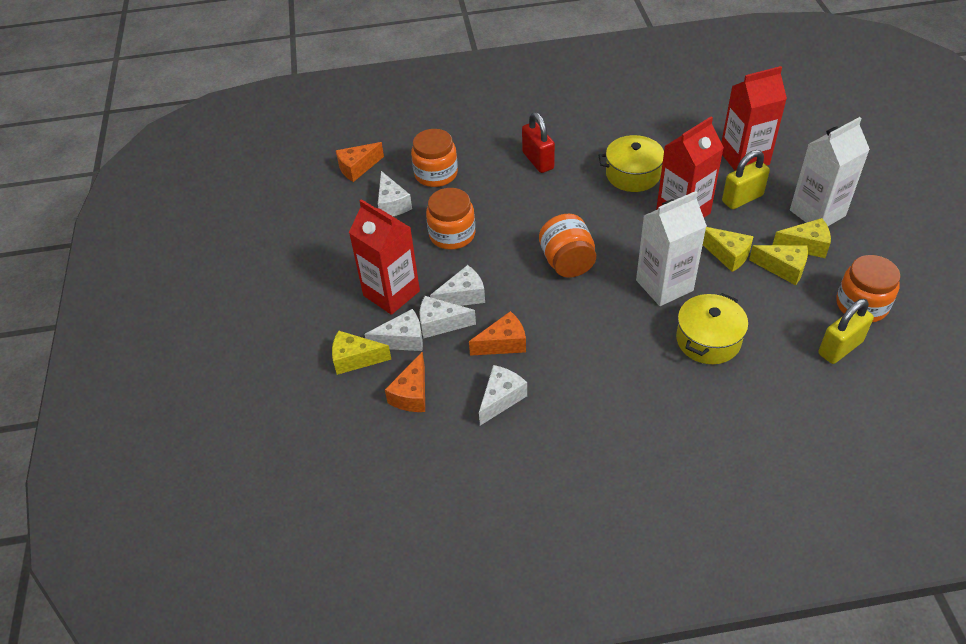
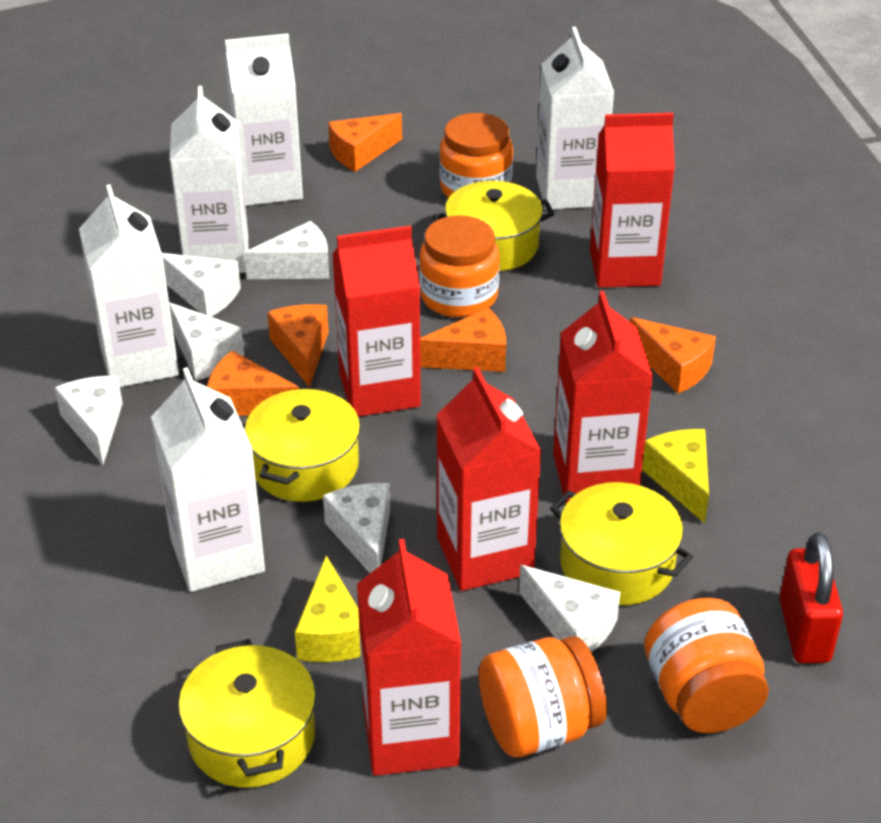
orange cheese: [336,142,384,182] [385,352,425,412] [469,311,526,356] = 3 -> [207,351,299,416] [267,304,329,388] [328,113,402,172] [420,308,506,372] [629,317,716,394] = 5
red carton: [349,199,420,315] [656,117,724,218] [721,66,787,171] = 3 -> [333,226,421,417] [357,539,461,776] [436,367,542,591] [553,291,653,504] [590,113,675,288] = 5
white carton: [636,191,707,306] [790,117,870,226] = 2 -> [79,184,179,387] [151,367,265,592] [170,86,248,273] [225,34,303,206] [536,27,614,210] = 5
white cheese: [364,309,423,351] [378,171,412,216] [419,296,476,339] [430,265,485,306] [479,365,527,426] = 5 -> [55,376,123,465] [162,253,241,317] [169,302,244,381] [244,221,329,279] [323,483,390,573] [519,565,620,652] = 6
yellow cheese: [332,330,391,375] [703,227,754,272] [749,245,808,285] [773,218,831,258] = 4 -> [295,555,361,662] [642,429,709,524] = 2
yellow padlock: [722,150,770,209] [818,299,874,364] = 2 -> none = 0
yellow pot: [598,135,664,192] [676,293,748,364] = 2 -> [178,639,316,788] [245,387,360,502] [433,181,555,271] [550,482,693,605] = 4

